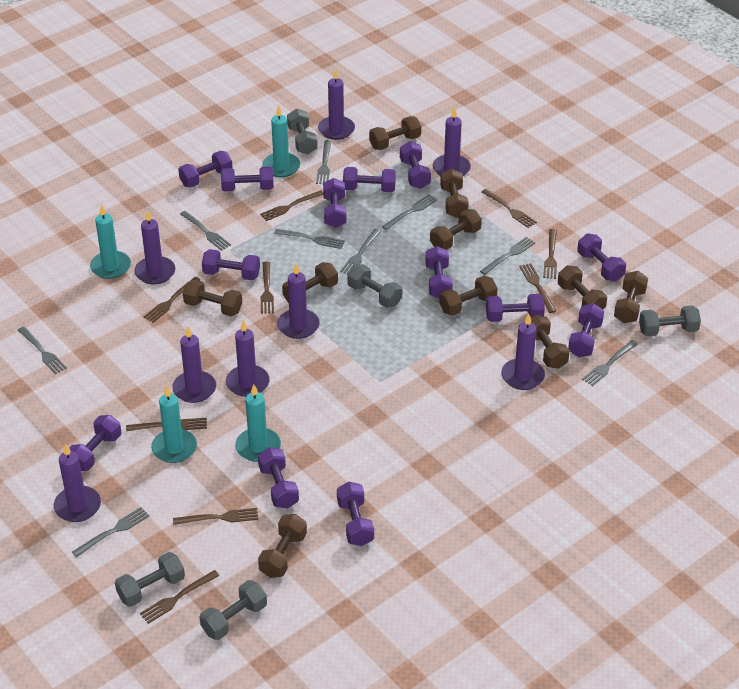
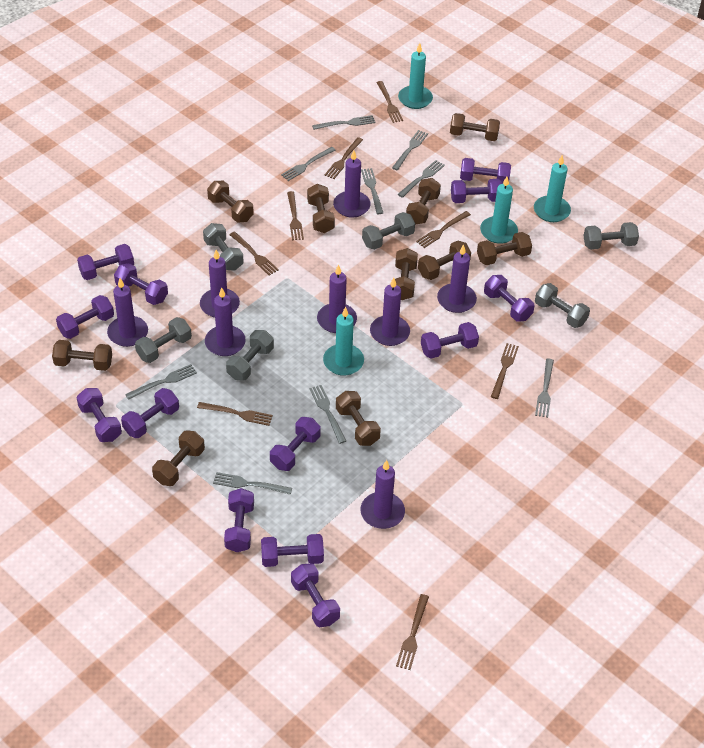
brown fork: [126,418,207,431] [140,570,219,624] [144,277,200,323] [173,508,258,525] [260,190,323,221] [261,262,274,314] [481,189,537,228] [519,263,556,313] [543,229,557,279] = 9 -> [197,402,273,426] [230,232,279,276] [287,191,304,240] [324,137,363,179] [376,81,403,123] [396,594,429,670] [416,211,471,248] [491,343,519,399] = 8
grey dumbbell: [115,552,185,607] [199,580,267,640] [287,109,318,154] [347,264,402,308] [639,306,701,336] = 5 -> [135,317,192,363] [203,223,243,271] [226,330,274,381] [362,212,415,250] [535,283,590,328] [583,222,639,250] = 6

